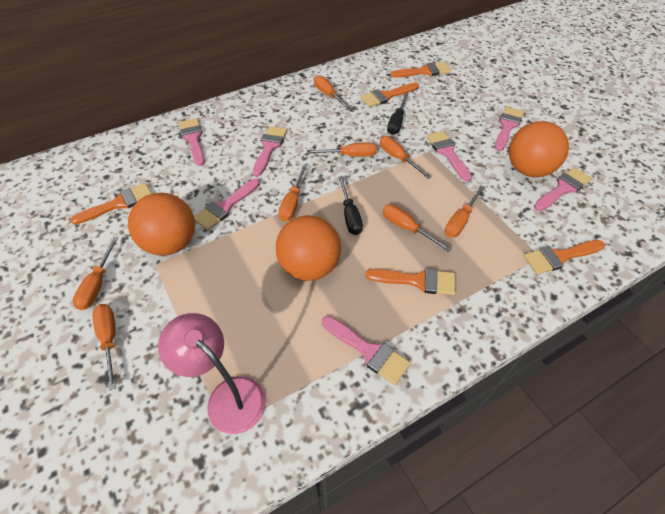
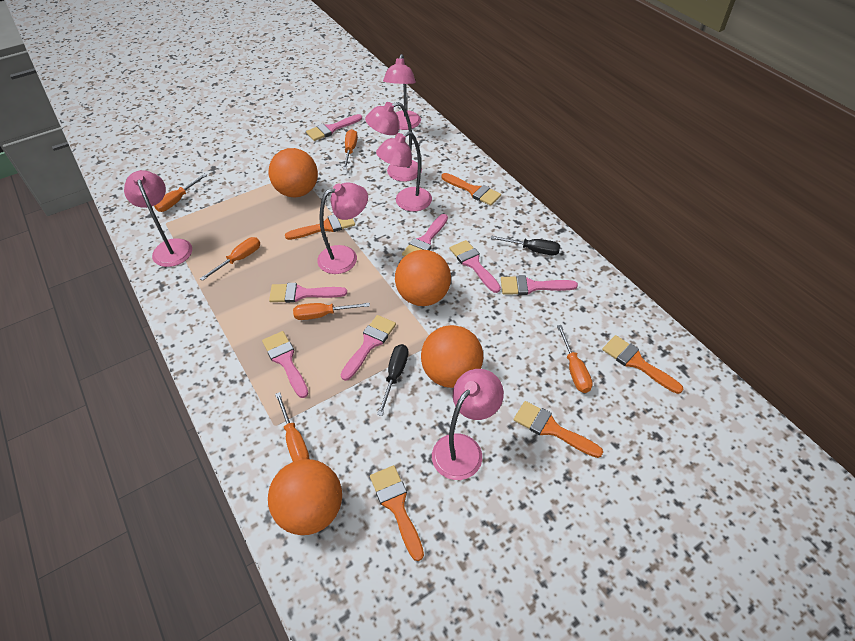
orange ball: [128,193,195,256] [276,215,341,281] [509,121,569,177] = 3 -> [268,148,318,197] [268,459,342,535] [395,250,451,306] [421,325,483,388] = 4
orange screwdriver: [73,237,118,310] [92,304,116,390] [278,166,307,222] [307,142,377,157] [314,75,352,110] [380,136,431,179] [383,204,452,252] [445,186,485,238] = 8 -> [154,173,207,212] [200,237,260,281] [275,392,309,462] [293,303,370,320] [343,129,358,169] [557,325,593,393] = 6
pink lamp: [158,313,266,434] = 1 -> [124,170,192,267] [317,182,368,274] [365,102,422,182] [376,131,432,212] [383,54,421,130] [432,369,504,480] = 6

